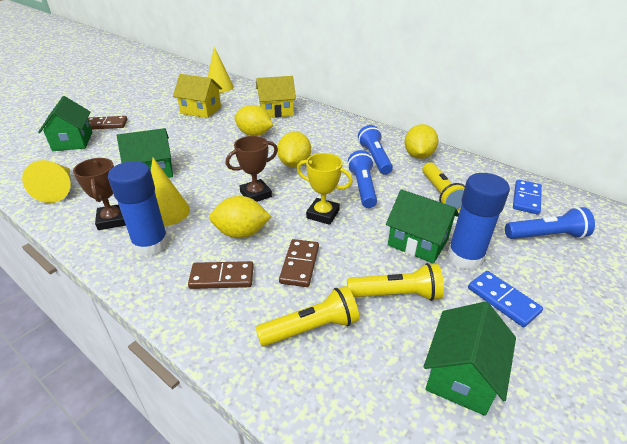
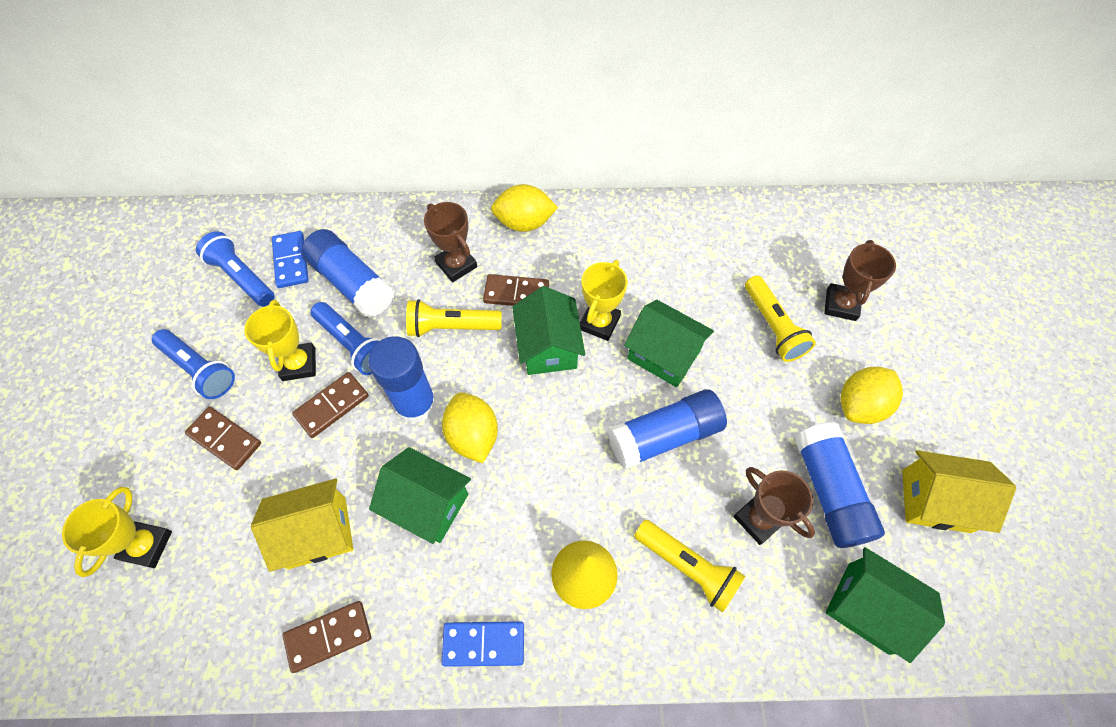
blue glue stick: [108,161,169,257] [447,173,510,270] = 2 -> [301,229,394,318] [368,336,437,424] [608,389,727,469] [794,422,885,548] = 4
brown domino: [88,116,127,129] [188,261,254,289] [279,239,319,287] = 3 -> [185,407,261,470] [282,601,371,673] [292,372,369,438] [483,274,549,306] = 4
brown trophy: [73,158,126,230] [226,136,278,202] = 2 -> [424,202,477,282] [733,467,815,545] [824,240,896,321] = 3
yellow cone: [22,160,70,203] [151,157,190,226] [208,47,234,93] = 3 -> [551,541,618,609] = 1
yellow lemon: [209,196,271,238] [234,105,273,136] [277,132,311,167] [405,124,438,159] = 4 -> [442,392,498,463] [491,184,558,232] [840,367,903,424] = 3
yellow trophy: [297,153,353,225] = 1 -> [62,487,172,577] [244,300,316,381] [580,260,627,341] = 3

